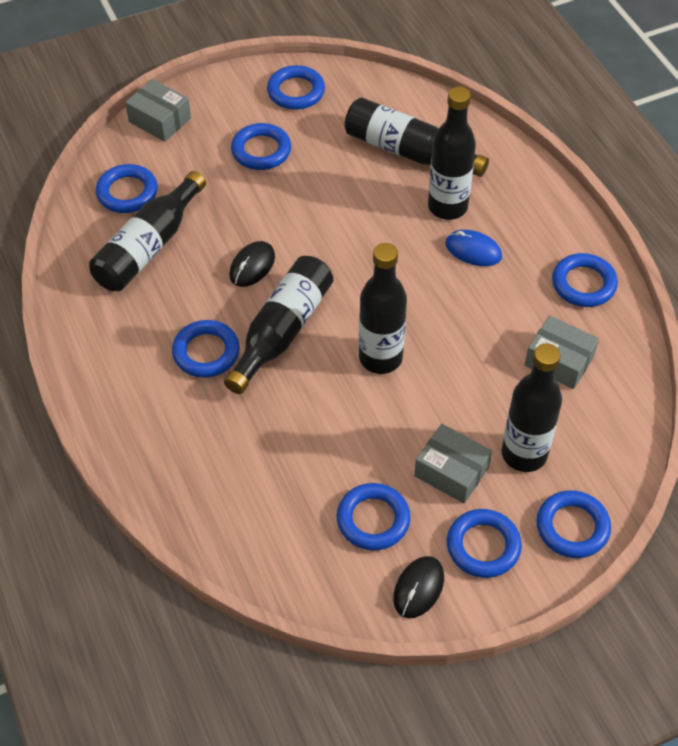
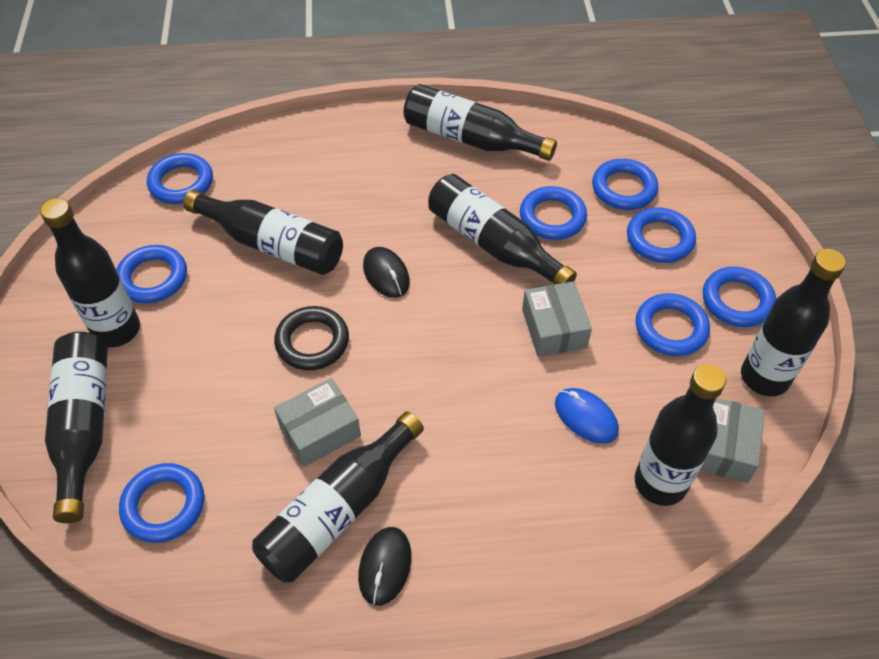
black bottle: [89,171,206,291] [224,256,333,394] [344,97,489,177] [359,243,407,374] [428,87,476,220] [502,343,562,472] = 6 -> [40,198,140,347] [45,332,108,523] [183,190,343,275] [252,412,424,582] [403,84,557,161] [428,174,577,285] [635,364,726,506] [741,249,846,396] = 8
black ring: none = 0 -> [274,306,349,370] = 1

